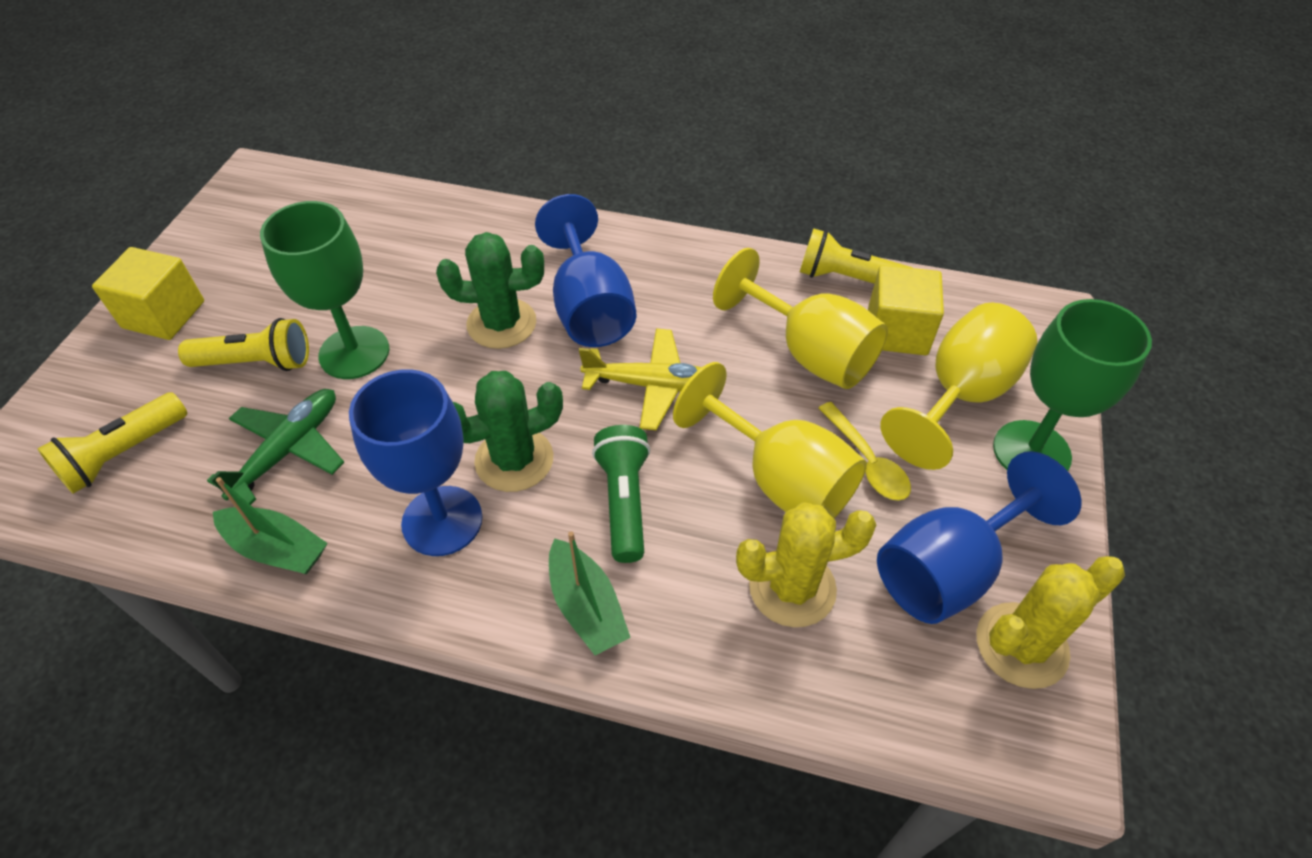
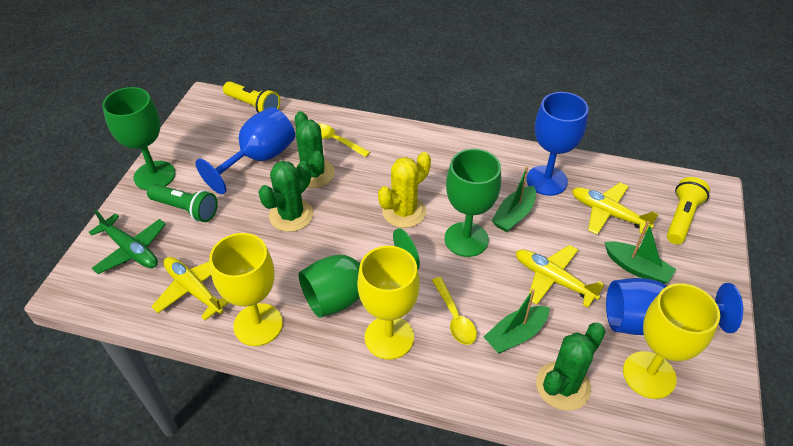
green boat: [213,477,328,575] [549,531,631,655] = 2 -> [484,289,550,354] [492,166,536,232] [604,221,676,284] = 3
green cactus: [436,232,544,349] [453,371,563,492] = 2 -> [258,161,314,232] [295,111,335,188] [536,323,606,411] = 3
green goblet: [260,201,390,379] [993,299,1152,471] = 2 -> [102,87,176,190] [299,228,420,318] [445,149,501,257] = 3
yellow cactus: [736,502,876,627] [976,556,1125,689] = 2 -> [378,152,431,228] = 1
yellow cube: [92,247,204,340] [868,265,944,355] = 2 -> none = 0
yellow flashlight: [37,392,187,494] [178,318,309,371] [800,228,913,284] = 3 -> [223,81,280,113] [667,177,710,244] = 2
yellow plane: [579,328,702,430] = 1 -> [151,257,229,321] [516,245,604,308] [572,183,659,235] = 3
yellow spoon: [819,402,911,501] = 1 -> [318,124,370,157] [432,277,477,345] = 2

